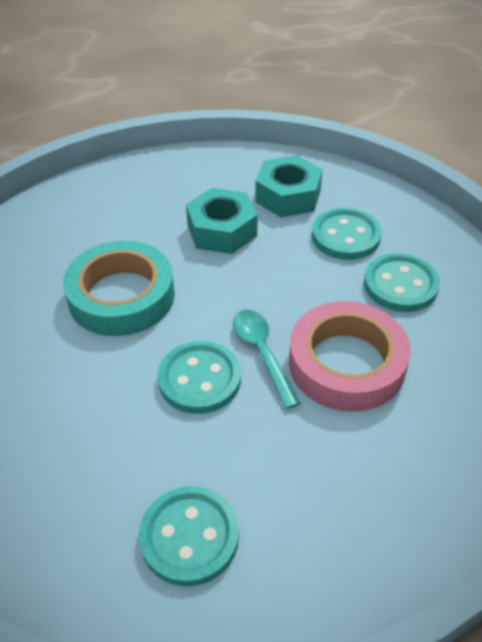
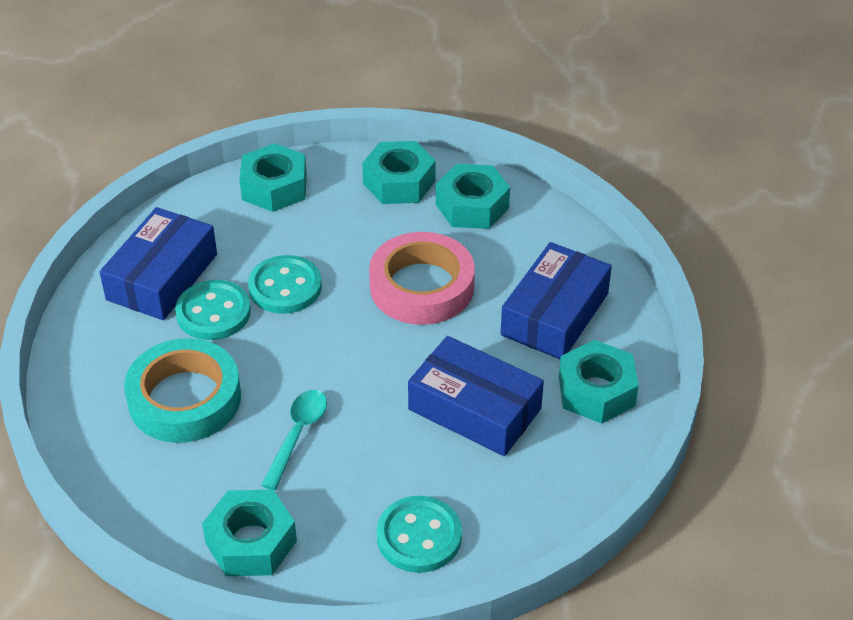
blue box: none = 0 -> [100,207,217,320] [408,336,544,456] [501,242,612,359] = 3
turquoise button: [139,486,239,586] [157,341,241,414] [312,208,381,260] [364,253,440,312] = 4 -> [175,280,251,340] [248,255,322,314] [377,496,462,573] = 3
turquoise nut: [186,188,258,254] [255,155,323,217] = 2 -> [202,489,297,576] [239,143,307,212] [362,141,436,204] [436,164,510,229] [559,340,639,424] = 5

